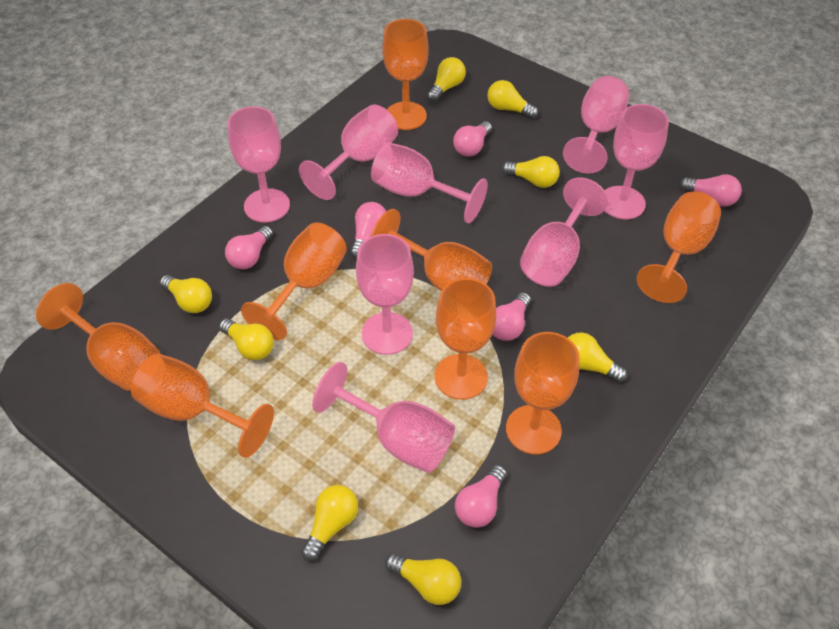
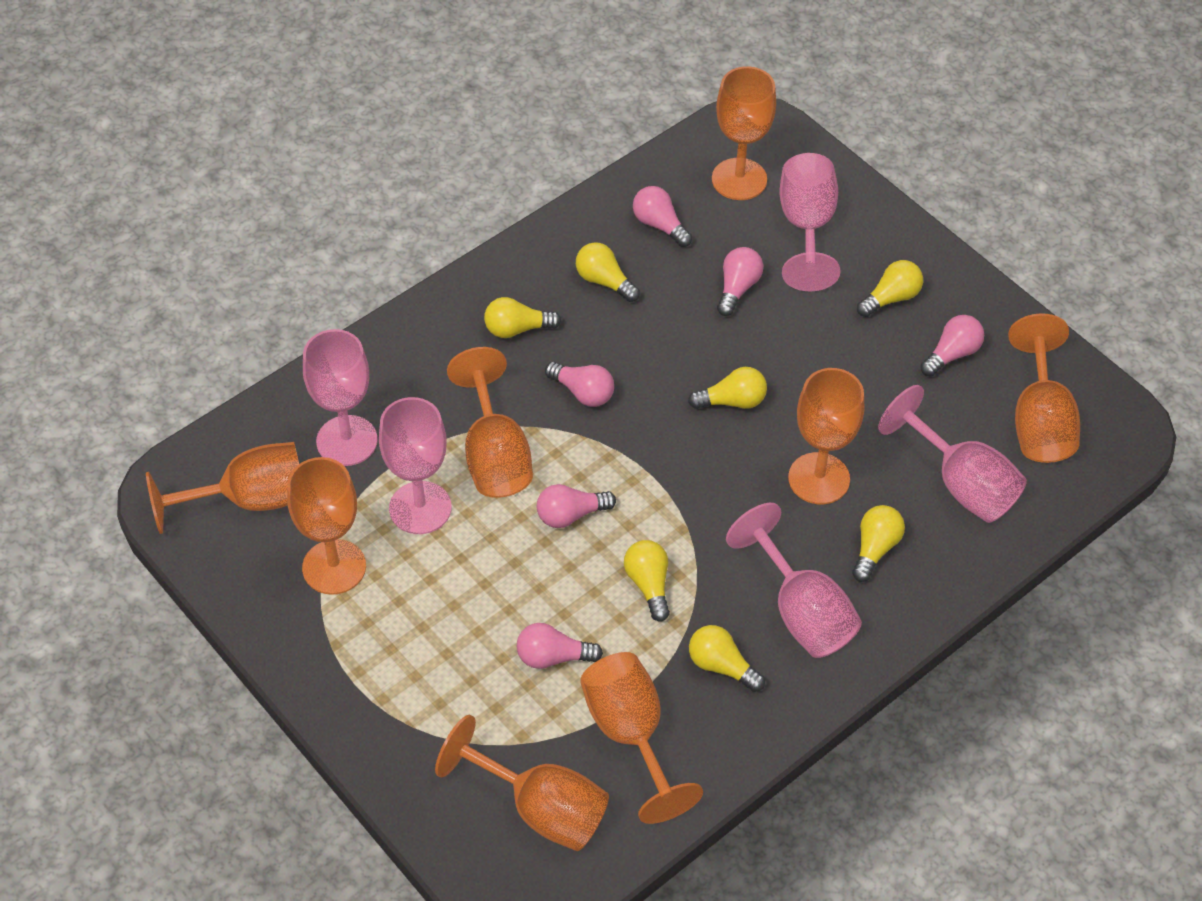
pink goblet: [227,106,290,223] [299,105,398,200] [312,362,455,473] [356,234,414,355] [371,142,488,223] [520,178,608,287] [563,76,629,174] [604,104,669,219] = 8 -> [303,329,378,466] [379,397,452,534] [726,503,862,658] [780,153,841,291] [878,385,1027,523] = 5
yellow light bulb: [160,275,212,313] [219,318,274,360] [301,485,358,561] [385,553,461,605] [427,57,466,102] [487,80,538,118] [502,156,560,188] [568,333,627,382] = 8 -> [484,297,561,338] [576,242,640,302] [624,540,670,622] [688,367,767,409] [689,625,765,692] [852,505,905,582] [857,260,923,317] = 7

